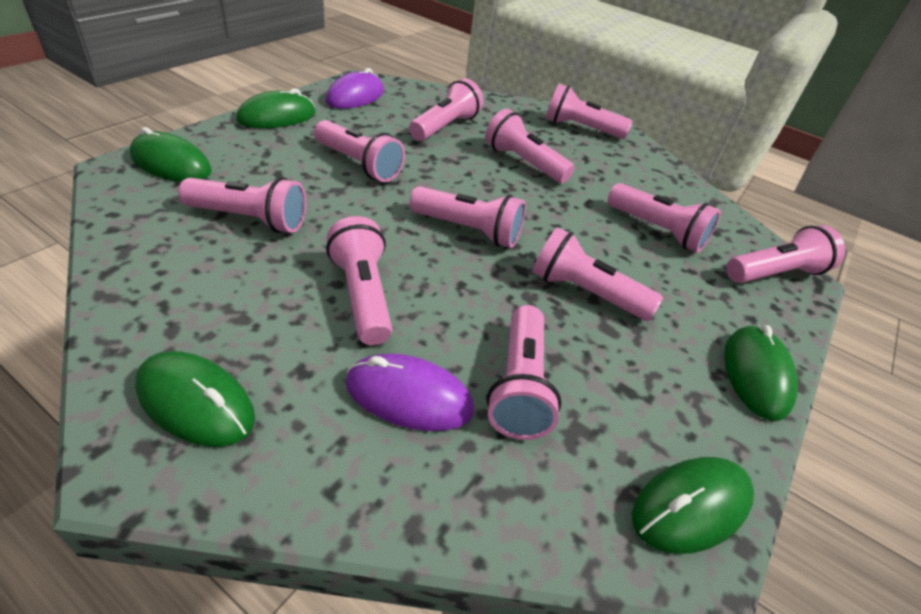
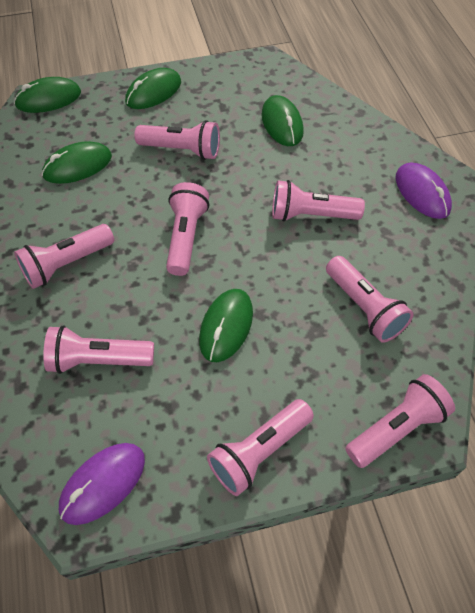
pink flashlight: [179,177,306,233] [314,120,405,182] [326,216,392,345] [409,79,483,141] [410,186,526,248] [485,109,575,183] [487,305,561,440] [533,227,663,321] [546,83,633,139] [608,183,721,253] [726,225,845,283] = 11 -> [14,224,114,289] [43,325,154,374] [134,120,220,160] [166,182,209,276] [207,399,314,496] [272,180,365,222] [326,256,414,343] [345,374,455,468] = 8

